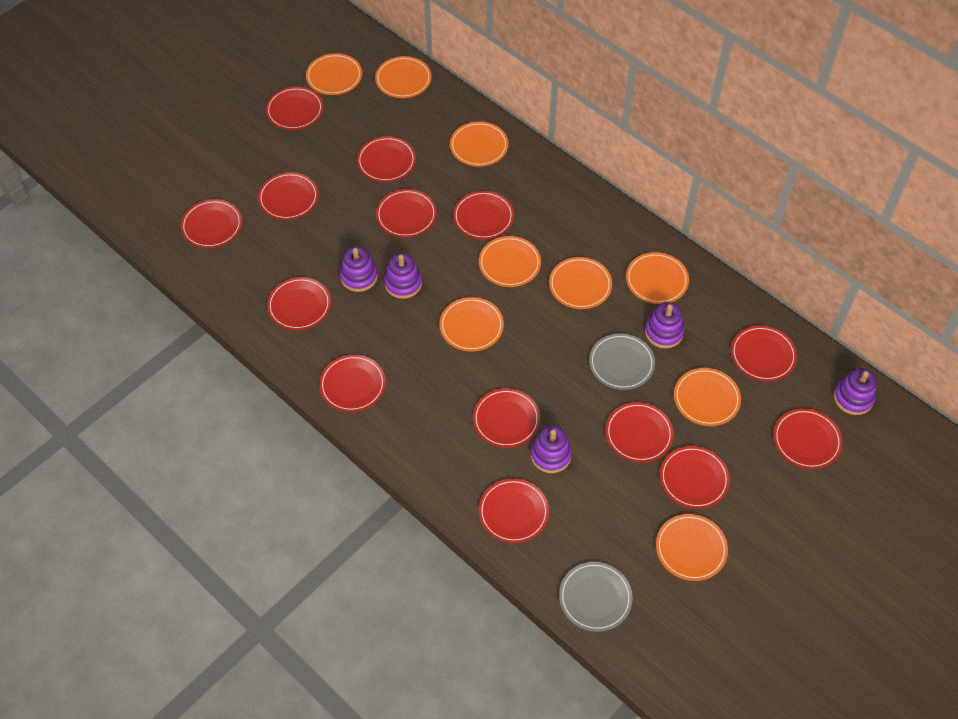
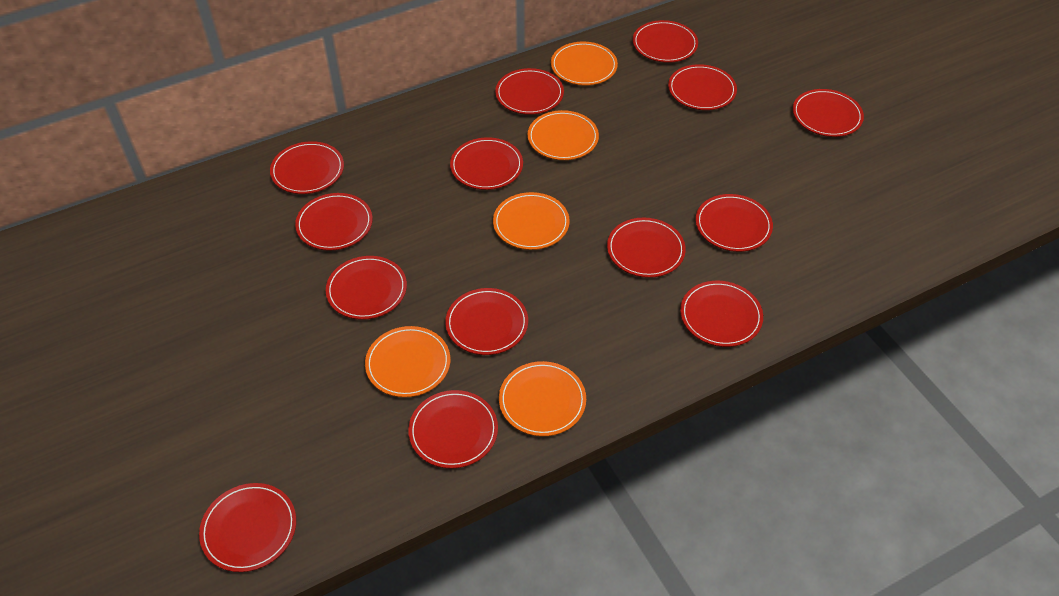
grey plate: [559,562,633,632] [589,333,655,390] = 2 -> none = 0
orange plate: [306,53,362,95] [375,56,432,98] [439,297,504,352] [450,121,508,167] [479,236,541,287] [549,257,612,309] [626,252,689,304] [656,514,728,581] [674,368,741,426] = 9 -> [365,326,450,397] [493,192,570,250] [499,361,586,436] [528,110,599,160] [551,42,618,86] = 5
purple stacking toy: [340,246,378,292] [384,253,422,299] [531,425,572,473] [645,302,685,349] [834,368,877,415] = 5 -> none = 0

